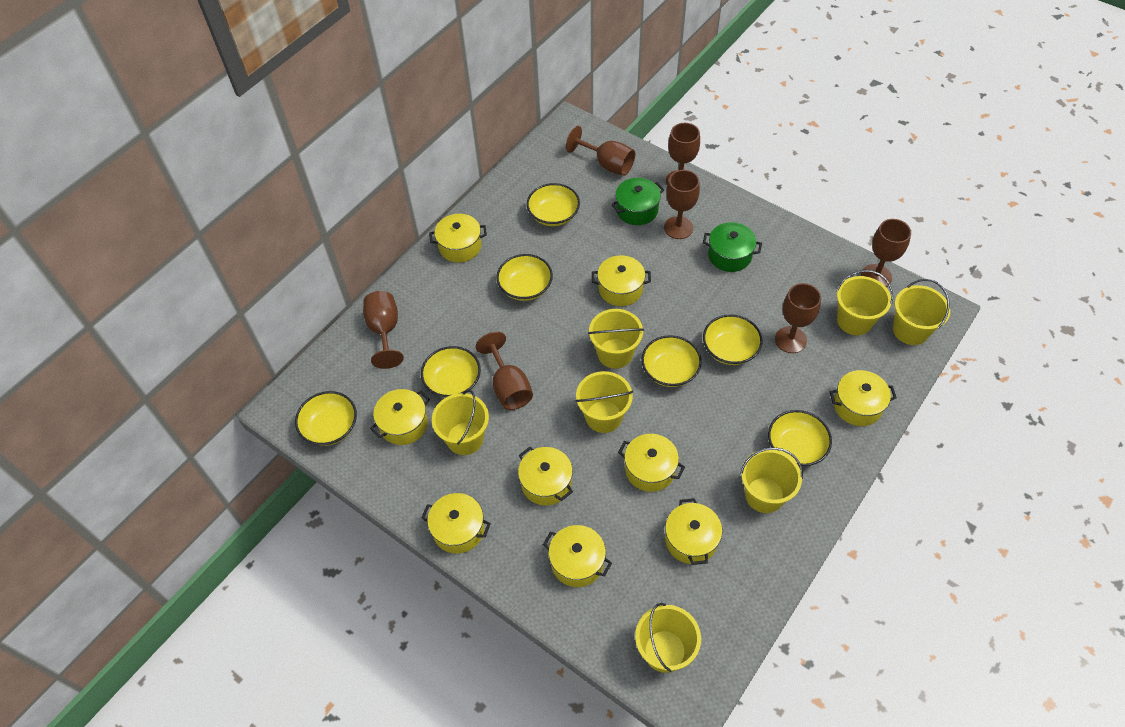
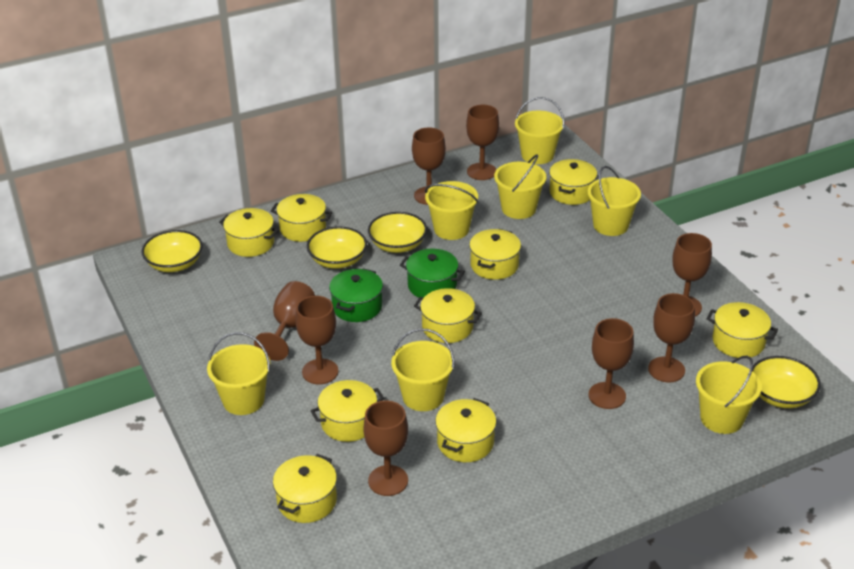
brown goblet: [363,291,404,369] [476,331,533,410] [566,126,636,176] [664,170,700,239] [666,123,700,185] [775,283,821,353] [861,219,911,287] = 7 -> [254,281,315,361] [295,296,339,384] [363,401,408,496] [412,127,446,205] [466,105,499,180] [588,318,634,409] [648,293,695,382] [672,233,712,317] = 8
yellow bowl: [295,391,357,446] [421,346,481,398] [496,254,553,301] [527,183,580,226] [641,335,702,387] [703,314,763,365] [768,410,832,467] = 7 -> [141,230,203,272] [307,226,367,269] [368,212,427,253] [752,356,821,408] = 4

